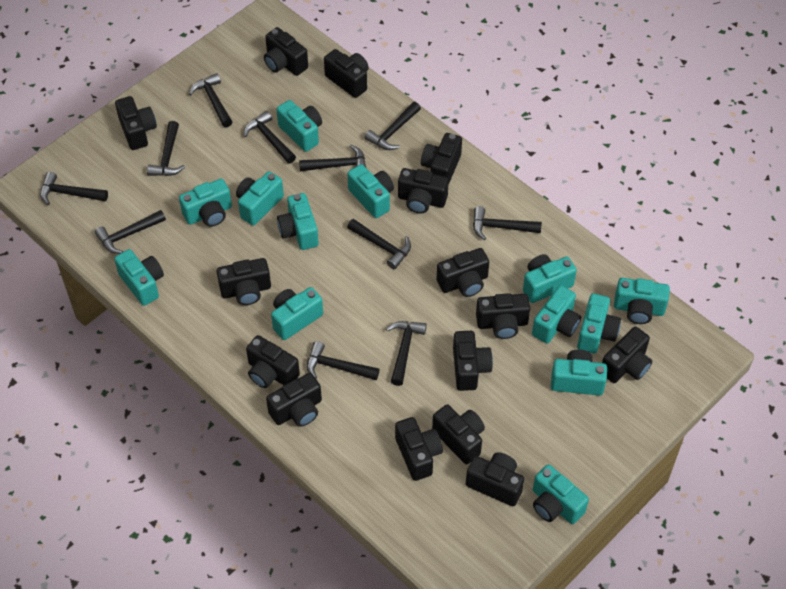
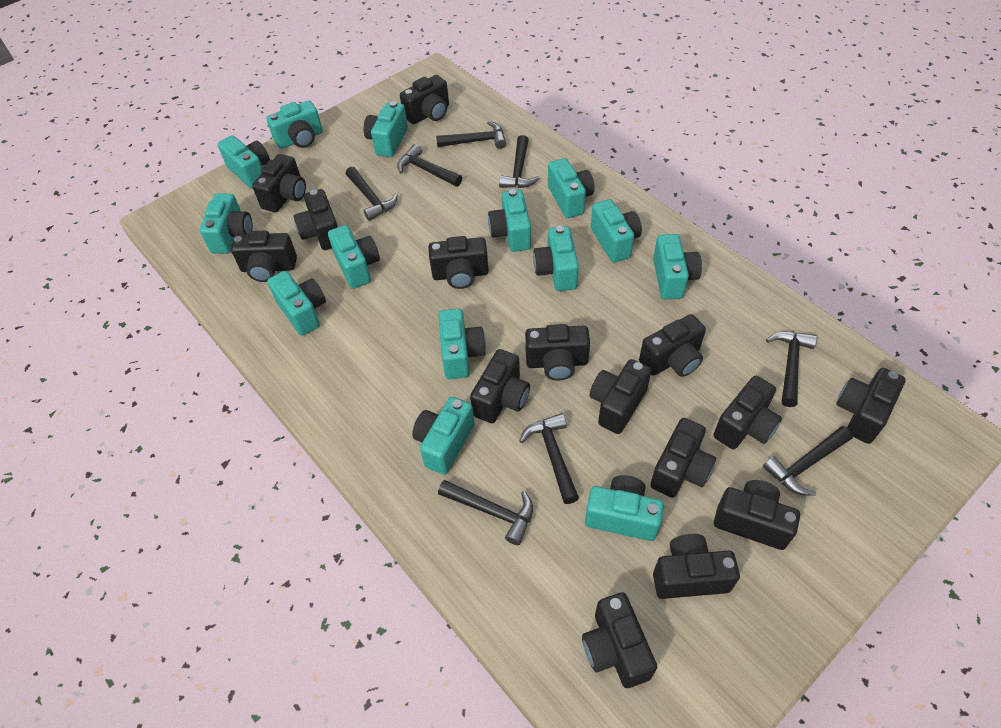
black hammer: [40,172,108,205] [95,210,166,254] [147,121,185,176] [189,73,233,127] [244,111,296,164] [299,145,367,171] [307,341,380,380] [347,219,411,269] [364,102,421,150] [386,321,427,386] [473,206,542,240] = 11 -> [346,167,398,221] [397,144,462,187] [436,121,506,149] [438,480,533,545] [499,135,540,188] [519,413,579,504] [763,426,853,496] [766,331,817,407] = 8
turquoise camera: [114,249,164,306] [179,179,232,227] [236,171,284,226] [271,287,323,340] [276,100,322,152] [277,193,319,250] [348,164,394,218] [523,254,577,303] [532,285,581,343] [533,464,589,524] [551,349,607,396] [577,293,621,353] [614,278,670,324] = 13 -> [200,193,253,254] [218,135,270,189] [266,101,323,149] [267,271,326,336] [328,225,380,289] [363,101,408,157] [412,397,475,475] [439,308,486,379] [488,189,531,252] [533,226,579,291] [548,158,595,218] [585,475,664,541] [591,199,642,263] [653,234,702,300] = 14

